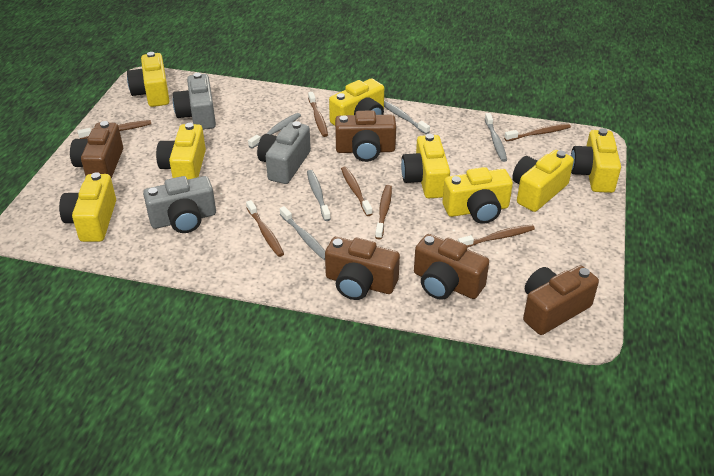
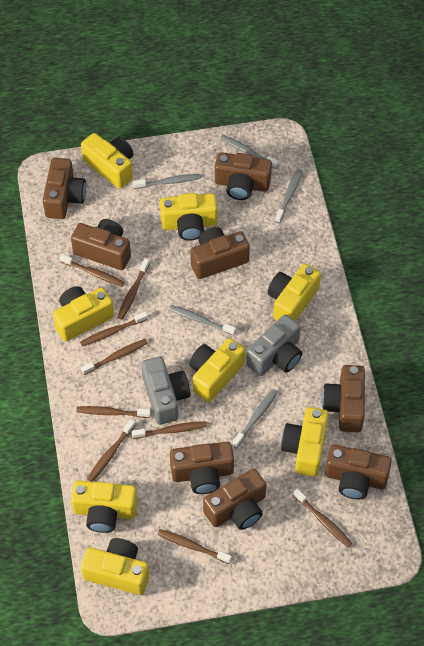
brown camera: [70,121,123,179] [325,237,400,300] [335,110,396,162] [414,234,489,300] [523,265,599,335] = 5 -> [43,158,86,219] [71,219,131,270] [170,442,234,494] [190,227,250,279] [203,468,266,530] [215,152,272,200] [322,365,365,432] [325,445,392,499] = 8
brown toothbrush: [77,120,151,139] [246,200,284,257] [308,92,328,137] [341,166,372,216] [375,185,392,239] [458,225,535,248] [504,123,571,141] = 7 -> [60,254,125,287] [76,406,151,418] [80,312,148,346] [81,339,148,375] [87,419,136,482] [117,259,150,320] [132,421,207,439] [158,529,232,564] [293,489,352,547] = 9
grey camera: [143,176,216,233] [173,73,216,130] [257,121,311,184] = 3 -> [141,356,190,425] [246,314,302,376] = 2

